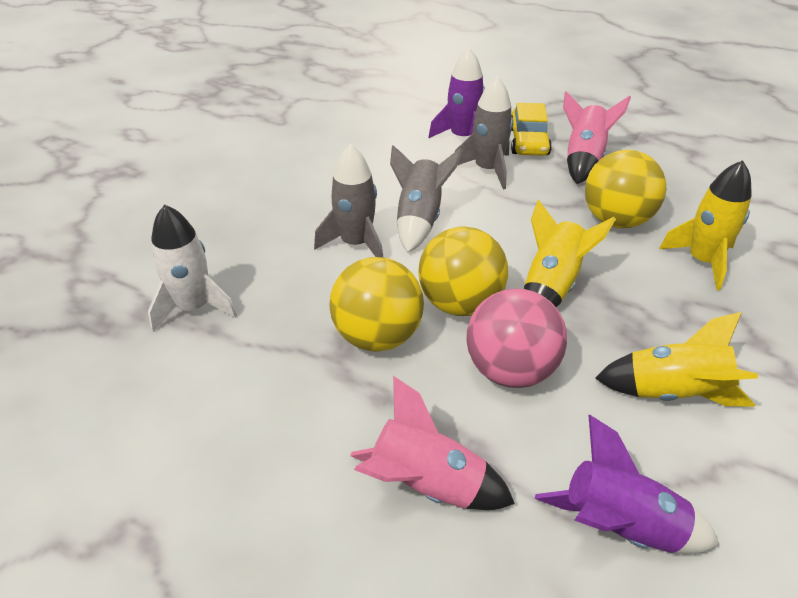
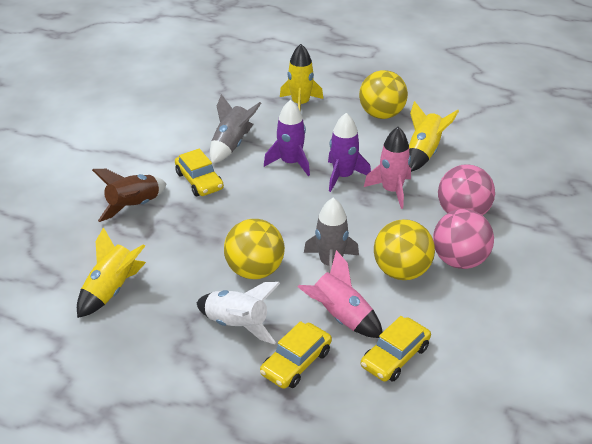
brown rocket: none = 0 -> [92,169,166,222] = 1
grey rocket: [314,144,383,257] [390,145,462,252] [455,76,513,190] = 3 -> [210,94,261,164] [304,198,359,273] = 2
pink ball: [466,288,567,388] = 1 -> [433,209,494,269] [438,164,495,215] = 2
yellow car: [511,103,552,156] = 1 -> [175,149,224,196] [260,321,332,389] [361,316,431,382] = 3

